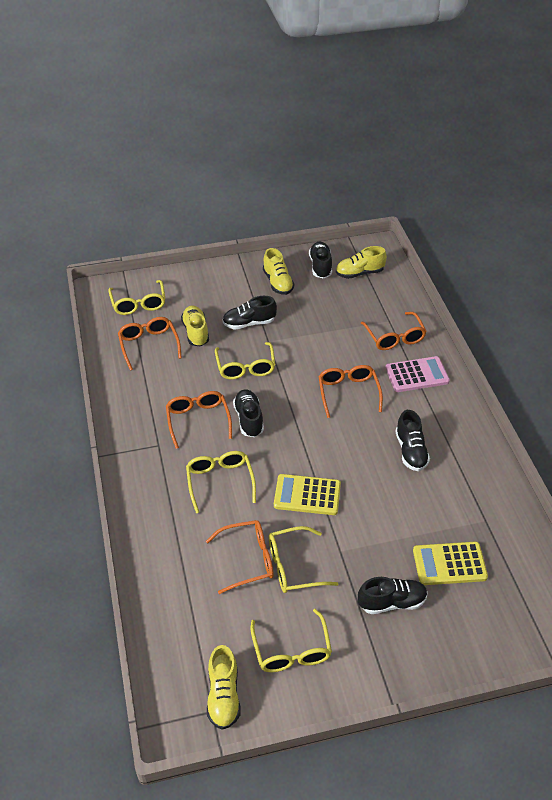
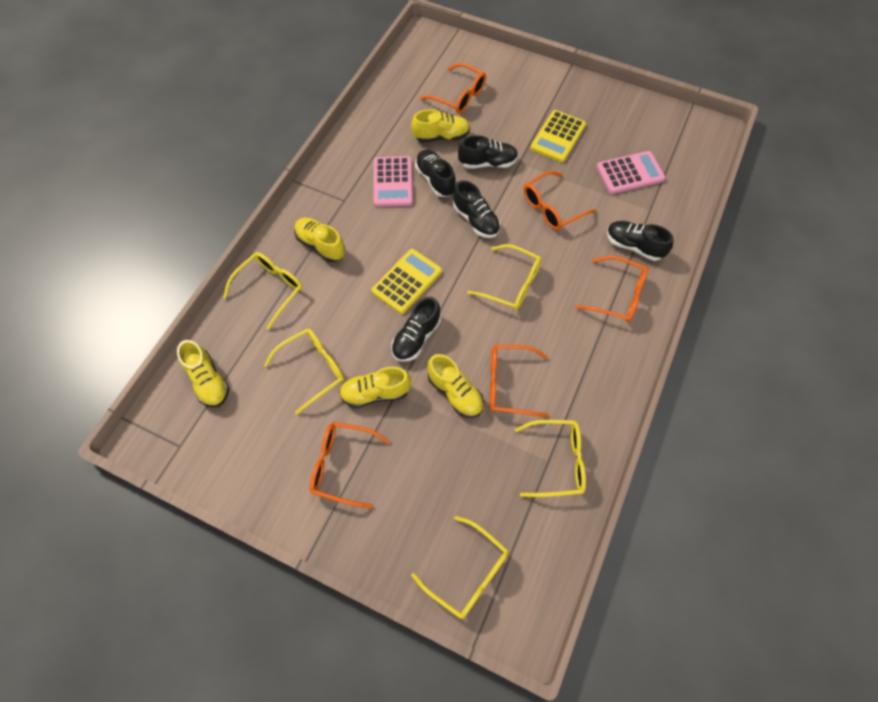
pink calculator: [385,356,450,392] = 1 -> [373,156,413,207] [597,151,665,194] = 2
yellow shoe: [181,306,209,347] [207,645,241,730] [263,248,294,295] [336,246,387,279] = 4 -> [177,340,230,408] [294,217,345,262] [339,367,411,408] [411,109,470,143] [427,354,484,418] = 5

